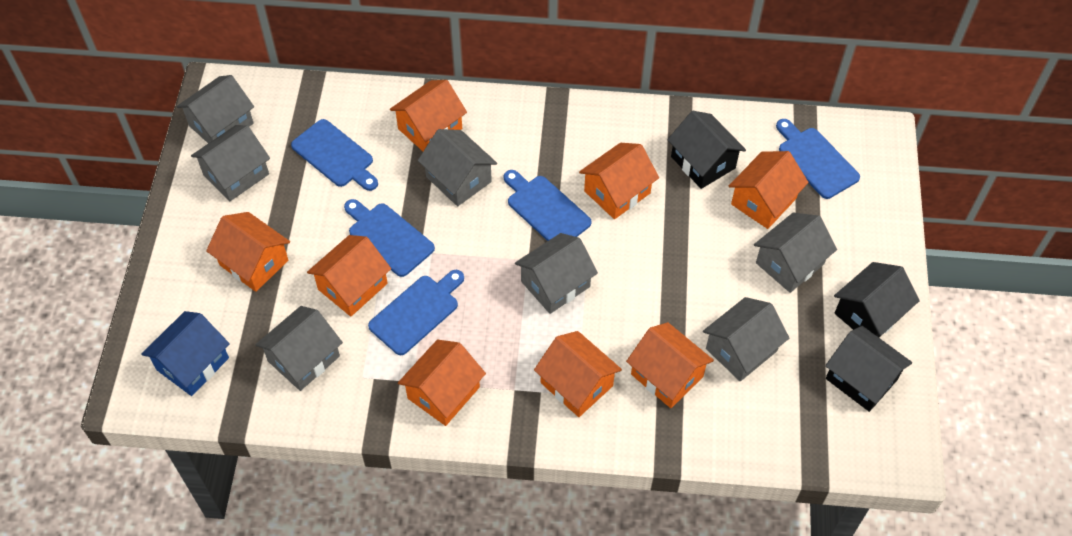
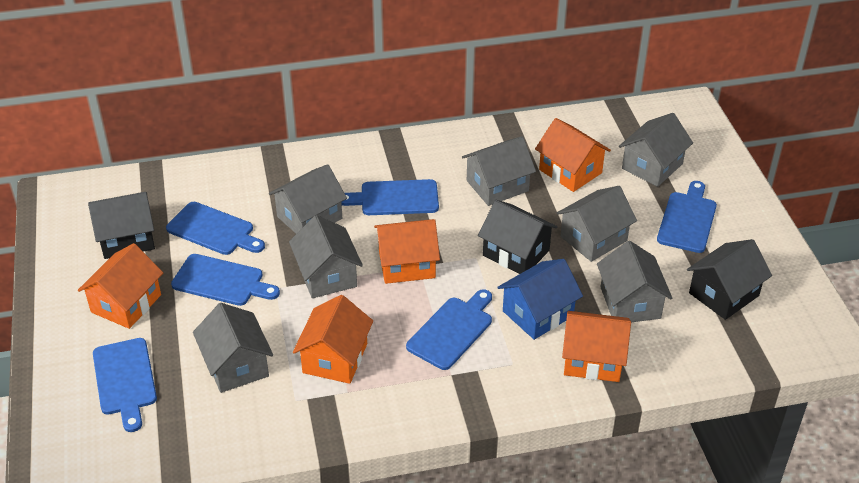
blue cutting board: [291,119,378,191] [344,199,435,277] [368,270,464,355] [504,170,592,241] [776,119,860,199] = 5 -> [93,338,157,432] [166,202,265,255] [171,254,280,306] [341,179,439,215] [406,289,492,370] [657,181,717,253] = 6
orange house: [206,212,290,292] [307,235,391,317] [390,80,467,151] [398,339,486,426] [534,331,622,417] [579,143,659,219] [626,322,714,408] [729,151,808,229] = 8 -> [78,243,163,329] [293,295,373,384] [374,219,440,284] [535,118,611,192] [562,311,631,382] = 5

